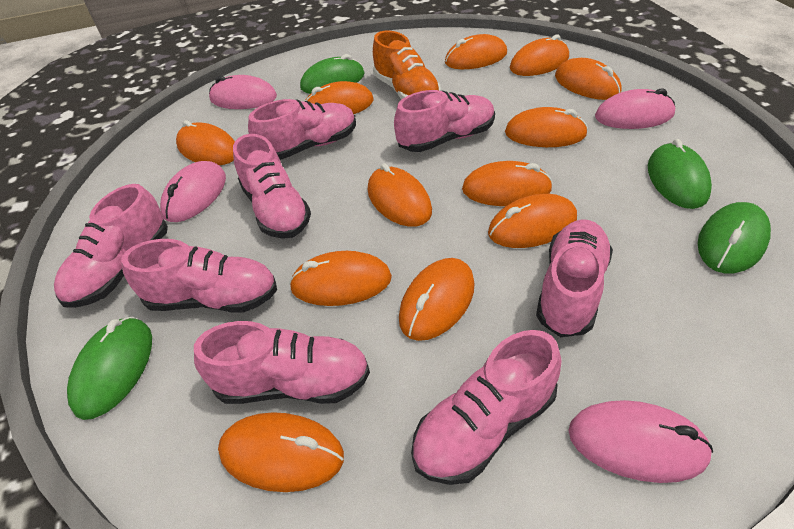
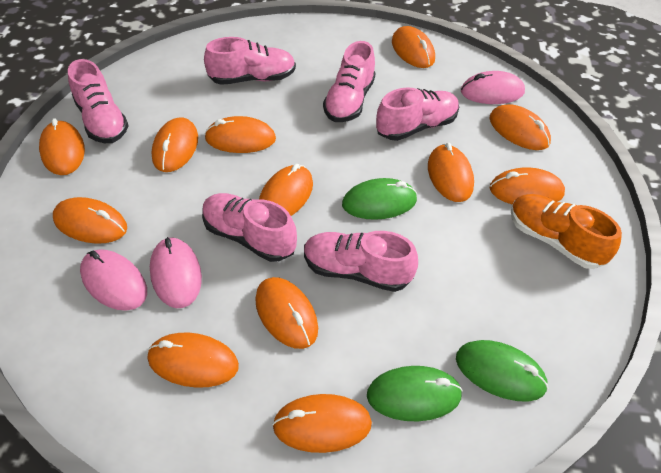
green mouse: [67,317,152,420] [300,54,365,94] [648,139,712,209] [698,202,771,273] = 4 -> [342,178,417,220] [367,366,463,421] [456,340,549,402] = 3
pink mouse: [160,161,226,222] [209,75,277,109] [568,400,713,483] [595,88,675,129] = 4 -> [80,249,147,311] [150,237,202,308] [461,71,525,104] = 3
pink shoe: [54,184,168,308] [121,239,277,313] [194,321,370,404] [233,134,311,239] [248,99,356,160] [394,90,495,152] [411,330,561,485] [536,220,613,337] = 8 -> [68,59,129,143] [202,193,297,262] [204,37,296,85] [304,231,418,292] [323,41,376,122] [376,87,459,141] = 6

